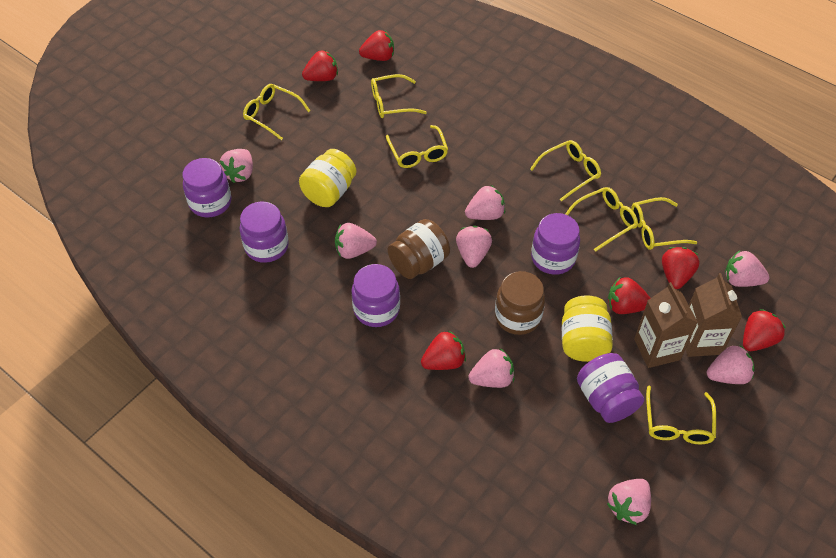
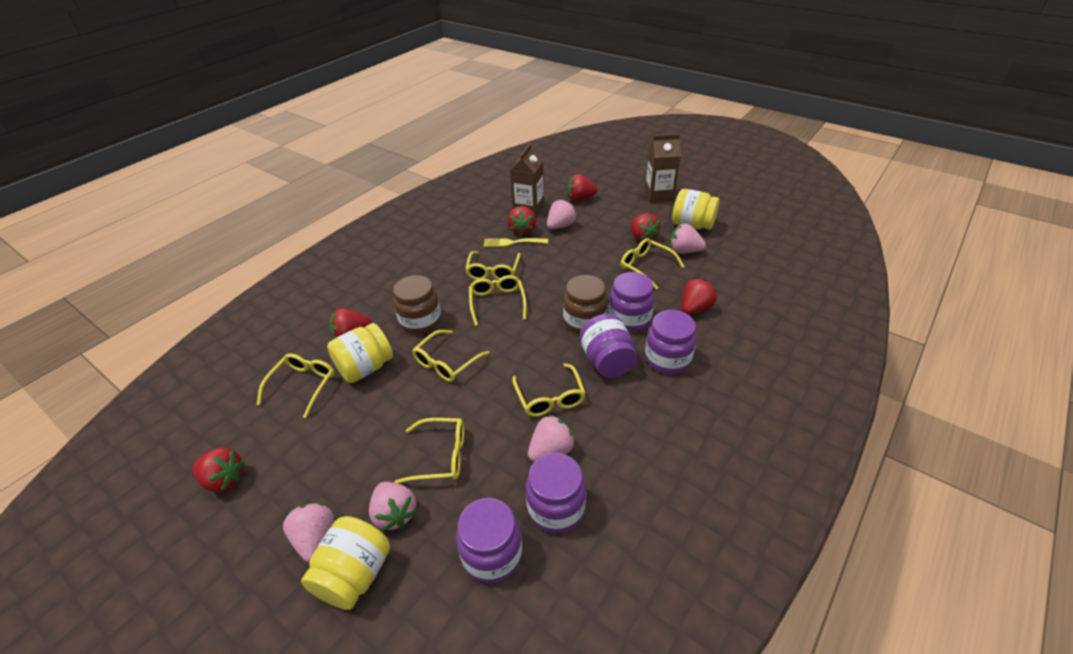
pink strawberry: [220,149,253,183] [335,223,377,259] [456,226,492,268] [465,185,505,220] [468,348,514,388] [607,479,651,525] [707,345,755,384] [725,250,769,287] = 8 -> [283,503,334,562] [369,482,417,531] [528,414,575,462] [547,200,577,229] [670,224,706,253] = 5
yellow fork: none = 0 -> [484,238,548,247] = 1
yellow jar: [299,149,357,207] [562,295,613,362] = 2 -> [301,516,390,610] [327,323,393,383] [672,189,720,230] = 3

